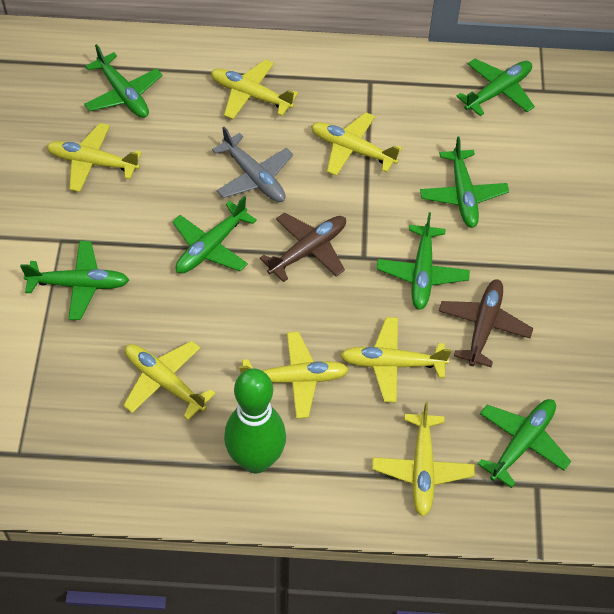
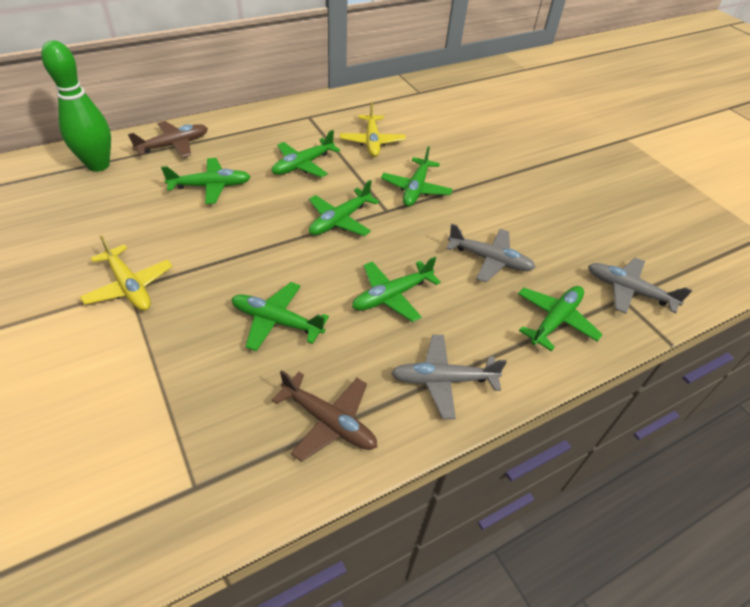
grey plane: [212,127,293,202] = 1 -> [391,335,507,419] [446,224,536,282] [588,258,692,314] = 3
yellow plane: [46,123,142,192] [123,341,216,420] [211,60,298,119] [239,332,349,419] [311,112,402,176] [340,317,451,403] [372,402,475,516] = 7 -> [80,235,173,311] [340,102,406,157] = 2

